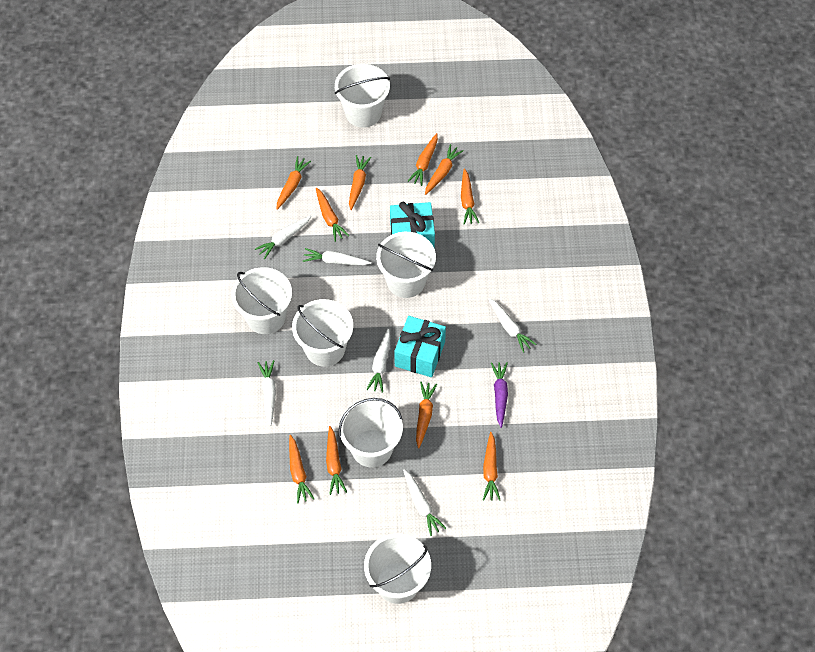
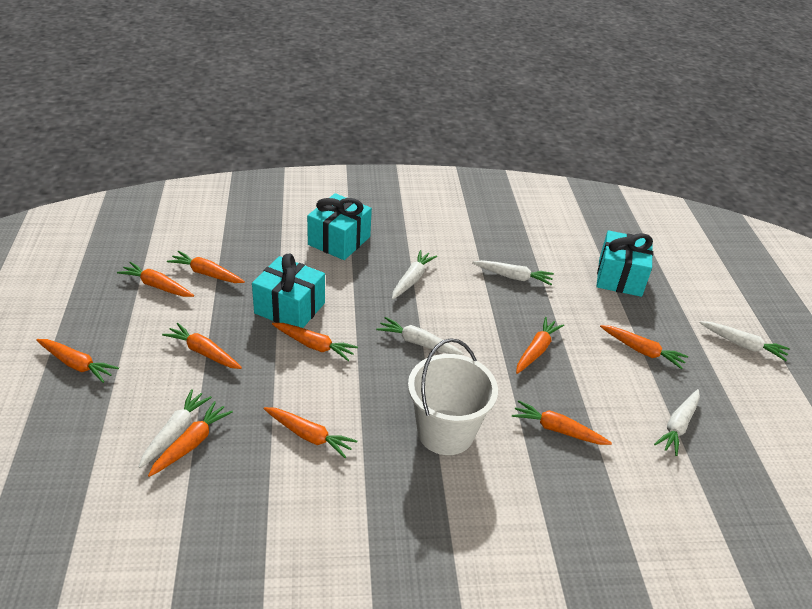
purple carrot: [491,362,508,428] = 1 -> none = 0
turquoise gift: [390,202,435,248] [394,316,446,377] = 2 -> [252,254,325,328] [307,193,372,260] [596,230,653,297] = 3
white bucket: [231,267,292,334] [292,299,353,367] [335,64,390,128] [338,398,403,467] [364,533,431,604] [376,232,436,298] = 6 -> [408,338,498,455] = 1

